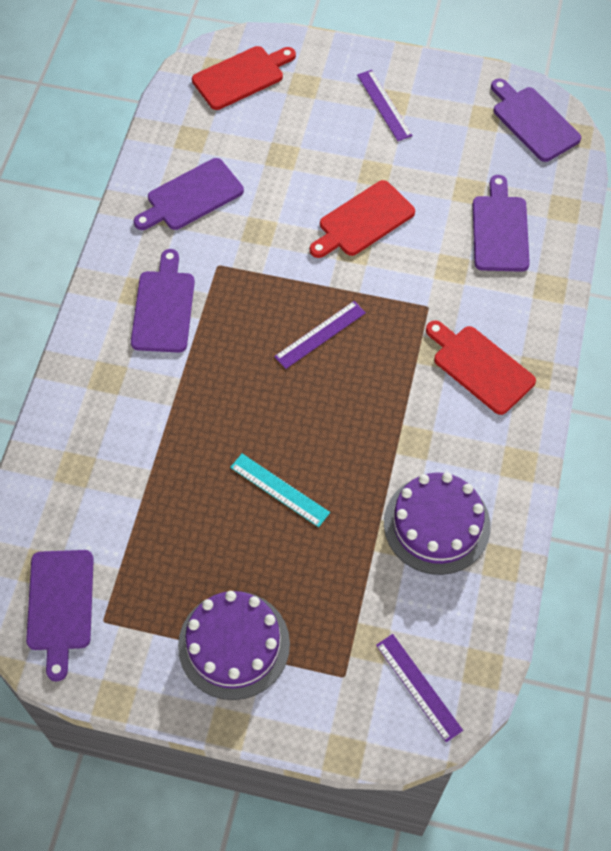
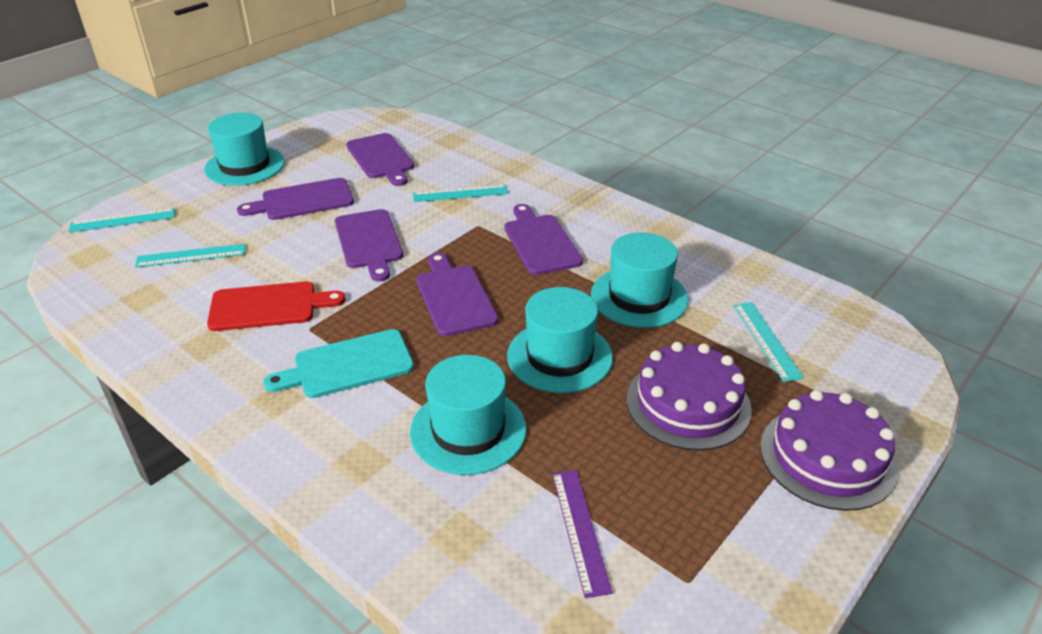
purple ruler: [274,301,366,369] [357,70,413,141] [376,634,463,742] = 3 -> [552,470,613,598] = 1
red cutting board: [192,46,296,110] [310,180,415,258] [426,320,536,415] = 3 -> [207,281,346,331] = 1
turquoise cutting board: none = 0 -> [263,329,414,398] = 1
turquoise hat: none = 0 -> [204,113,285,186] [410,355,526,475] [507,287,613,393] [591,232,688,328] = 4
turquoise ruler: [230,454,330,527] = 1 -> [69,208,175,233] [135,244,246,268] [413,185,508,202] [733,302,804,382] = 4

